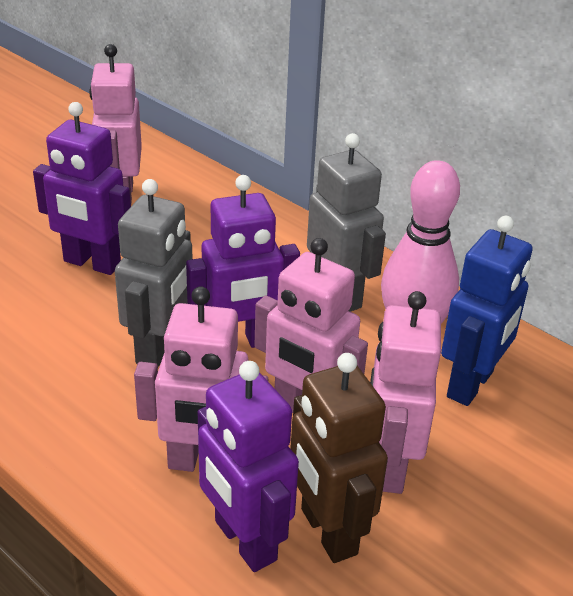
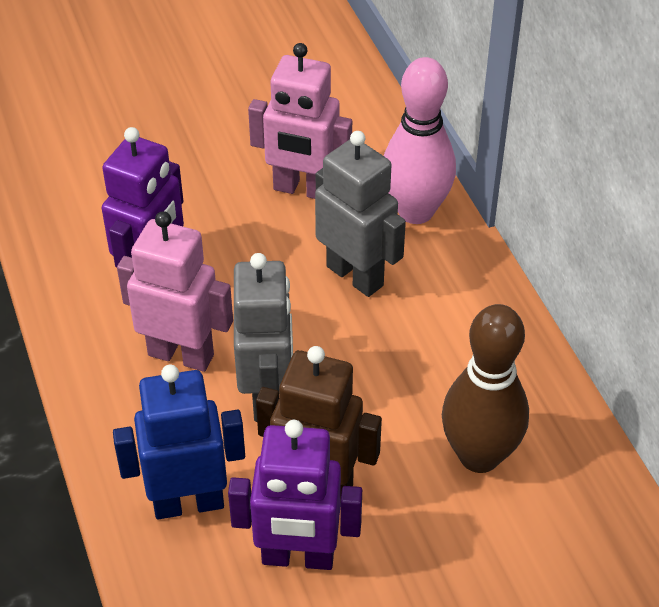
brown bowling pin: none = 0 -> [442,304,529,473] = 1
pink robot: [89,44,142,202] [134,286,268,472] [254,238,368,413] [370,291,441,494] = 4 -> [117,211,233,372] [248,43,352,199] = 2
purple robot: [33,102,131,275] [186,175,300,348] [198,361,299,572] = 3 -> [102,127,184,268] [228,420,362,570] = 2

